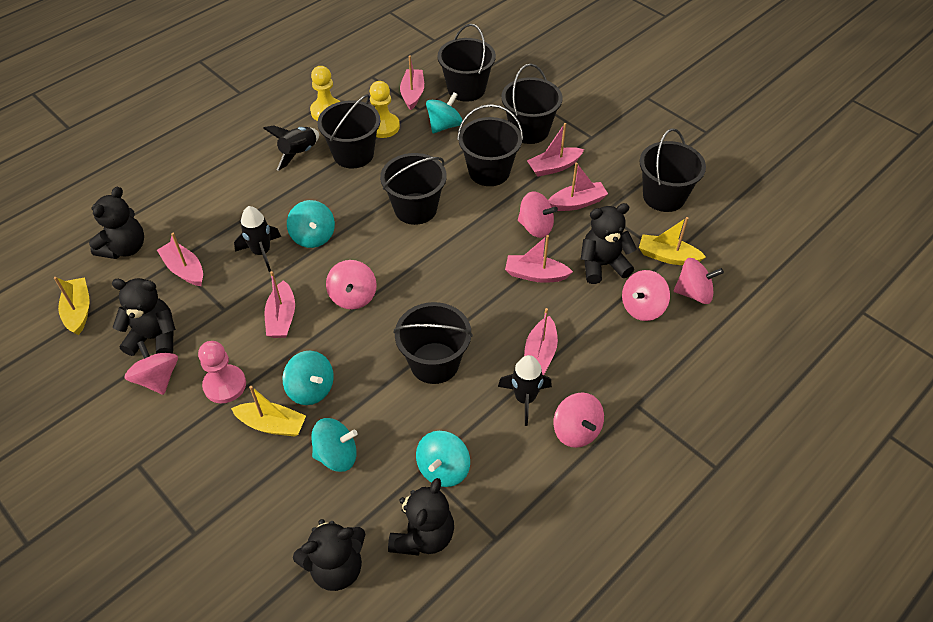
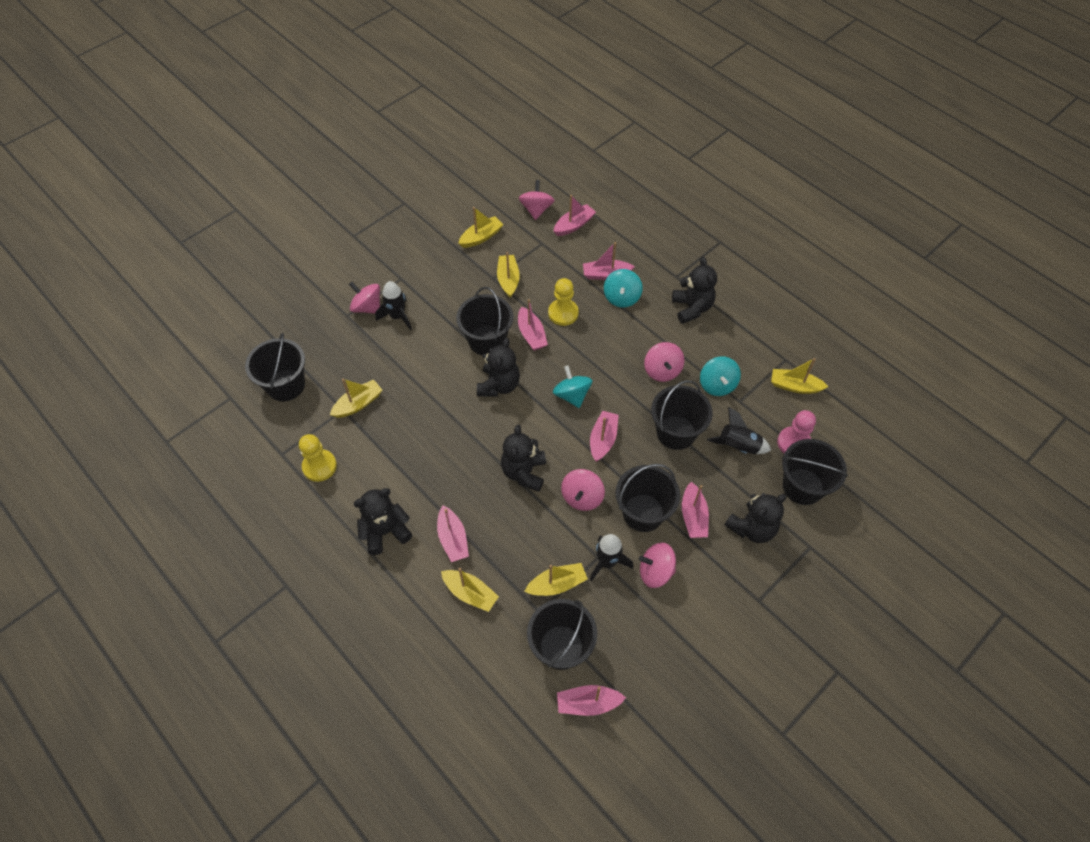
black bucket: [317,94,380,168] [380,153,447,225] [394,302,473,384] [437,24,496,102] [457,104,523,186] [501,64,562,144] [639,128,706,212] = 7 -> [245,333,305,401] [456,287,514,356] [527,599,597,670] [616,464,680,532] [651,380,713,450] [782,439,848,505] = 6
pink spinning top: [125,341,178,395] [326,260,377,309] [518,191,558,238] [553,392,604,448] [622,270,670,321] [674,258,724,304] = 6 -> [349,282,380,314] [519,180,555,220] [561,469,605,511] [639,543,676,588] [644,342,684,382] = 5
turquoise spinning top: [282,351,334,405] [287,200,335,248] [311,418,358,472] [416,431,470,487] [426,92,463,133] = 5 -> [553,365,592,408] [604,269,642,308] [700,356,741,396] = 3
yellow boat: [54,277,90,335] [231,386,306,436] [639,217,706,265] = 3 -> [330,379,382,418] [441,568,499,612] [458,207,504,248] [497,252,520,298] [524,563,588,596] [771,358,828,394] = 6

